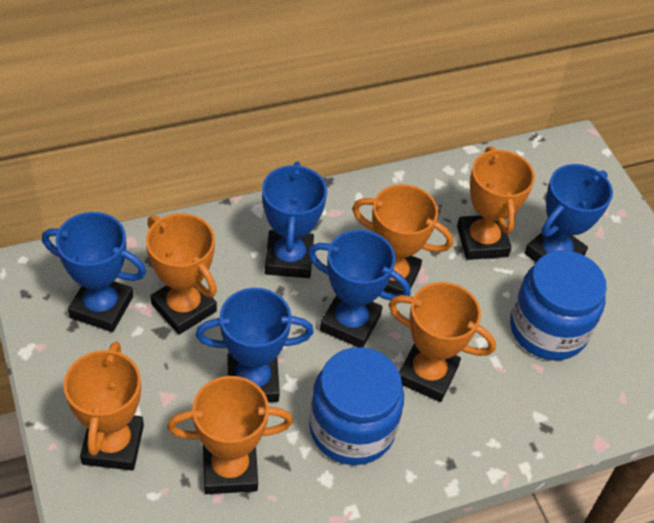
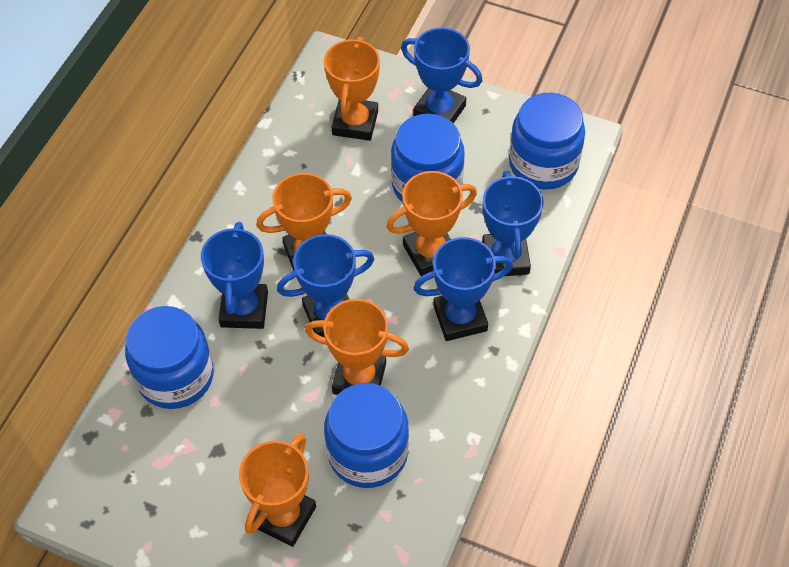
blue jar: [309,347,404,465] [510,250,607,360] = 2 -> [125,306,214,409] [324,383,409,488] [391,114,465,203] [509,93,585,190] = 4
orange trophy: [63,342,144,471] [146,213,217,335] [167,376,293,494] [352,184,453,294] [389,282,496,402] [457,146,535,260] = 6 -> [239,434,316,547] [256,173,352,271] [305,299,409,395] [324,37,380,141] [387,171,477,276] = 5

